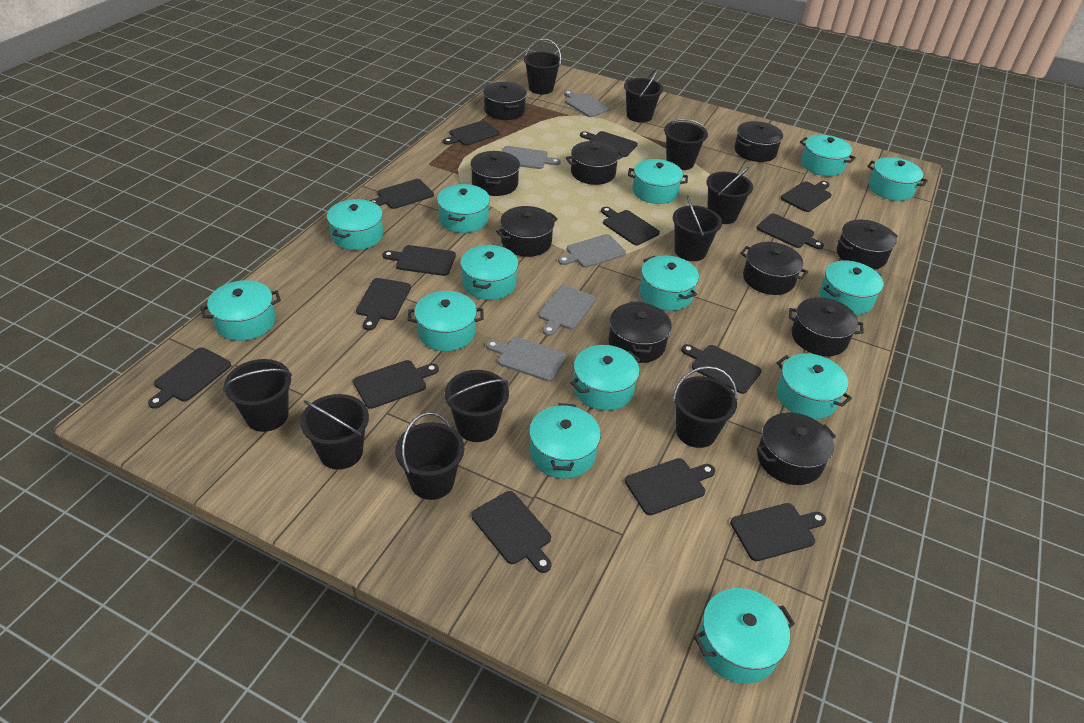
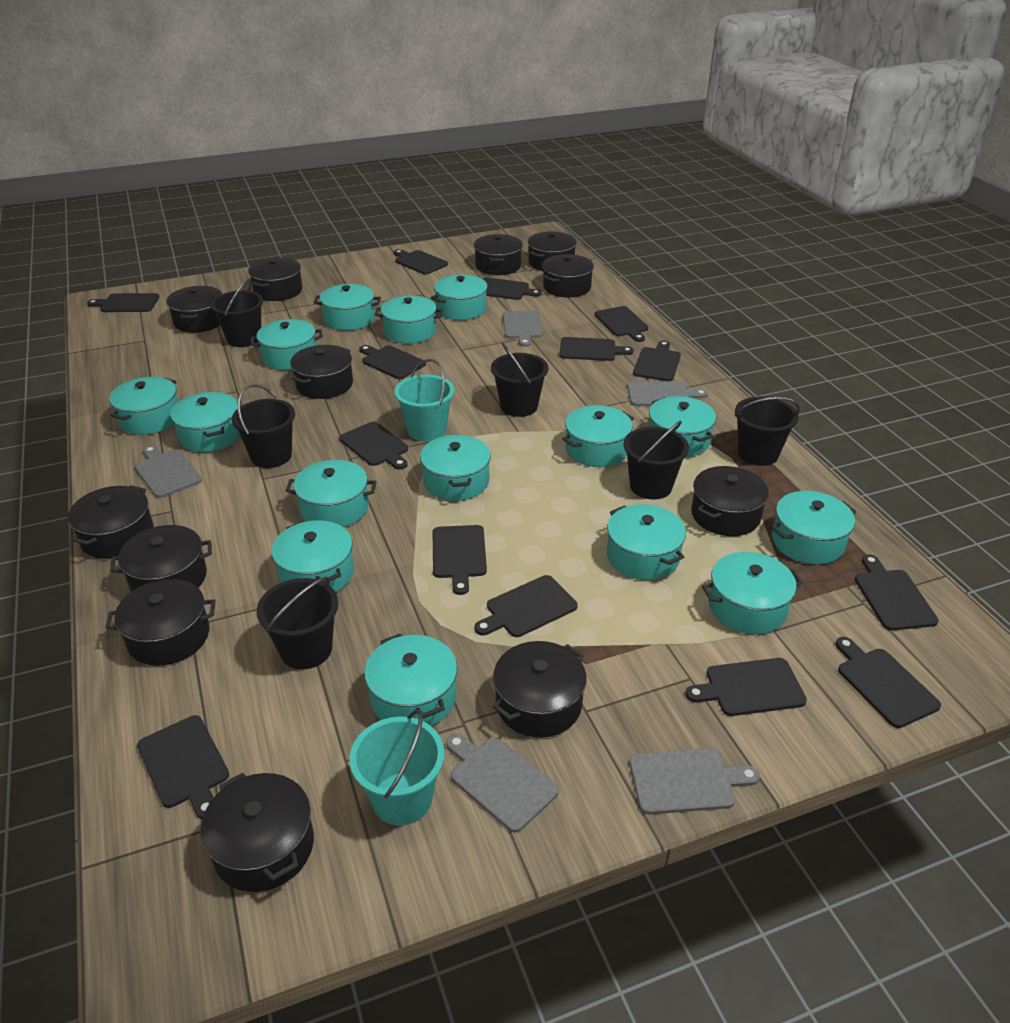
black bucket: [223,359,292,432] [300,394,369,470] [395,412,464,500] [445,370,509,442] [524,39,562,94] [624,69,663,123] [664,119,708,170] [673,195,722,261] [673,366,737,448] [706,166,753,224] = 10 -> [210,278,263,347] [232,384,295,468] [257,577,338,669] [491,342,548,417] [623,421,689,499] [734,397,800,466] = 6
black pot: [470,151,520,196] [483,82,527,120] [496,206,558,257] [566,141,624,185] [608,301,672,363] [734,121,783,162] [740,242,808,295] [757,412,836,485] [789,297,863,356] [837,220,898,269] = 10 -> [68,485,154,559] [105,579,216,666] [110,525,212,592] [166,286,222,333] [200,773,314,892] [248,257,303,301] [290,345,353,399] [474,234,523,275] [493,641,587,738] [528,231,577,271] [542,254,594,297] [691,466,769,536] = 12
turquoise bucket: none = 0 -> [350,709,445,826] [394,359,454,441] = 2
turquoise pot: [201,280,281,341] [327,199,383,250] [408,291,484,351] [437,184,490,233] [461,245,519,300] [529,403,601,479] [571,345,640,411] [628,159,688,204] [640,256,699,311] [694,588,795,684] [776,354,852,419] [800,135,856,176] [820,261,884,315] [867,157,928,201] = 14 -> [109,377,178,435] [170,392,240,452] [251,319,323,370] [271,520,354,592] [286,460,377,527] [314,284,381,330] [364,633,457,726] [374,295,443,344] [420,435,491,501] [431,275,490,320] [562,405,634,467] [607,504,686,580] [649,396,716,457] [702,552,803,634] [771,491,856,565] = 15

